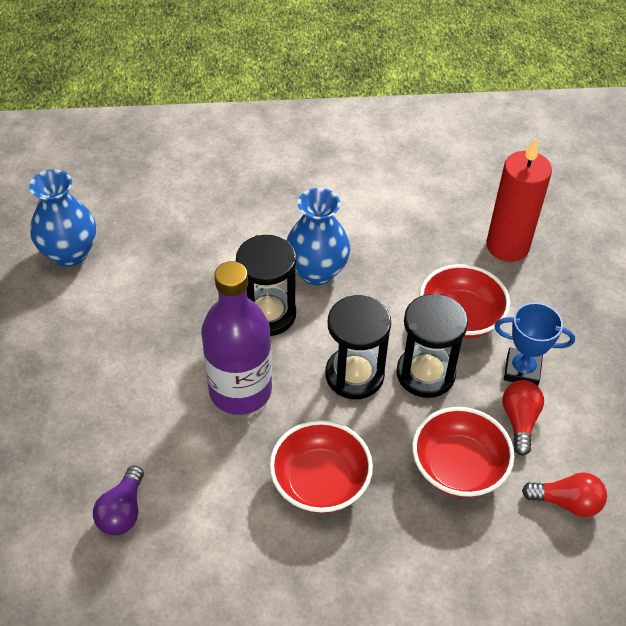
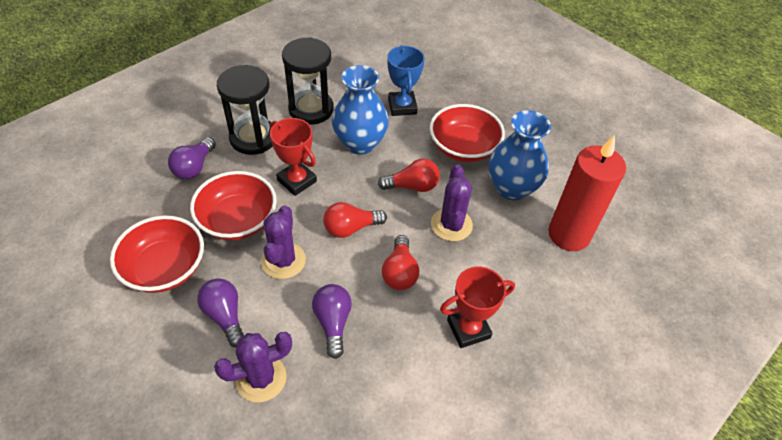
black hourglass: [236,235,296,336] [325,295,391,399] [396,293,468,398] = 3 -> [217,65,273,155] [282,37,334,125] = 2
purple bottle: [201,261,272,415] = 1 -> none = 0
purple cactus: none = 0 -> [214,332,292,402] [261,205,306,279] [431,164,473,241] = 3
purple light bulb: [93,465,144,535] = 1 -> [168,137,216,179] [197,278,244,347] [312,284,352,359] = 3
red light bulb: [502,380,544,456] [522,472,607,517] = 2 -> [323,202,387,238] [378,158,440,192] [382,235,419,290] = 3
red trophy: none = 0 -> [270,118,317,196] [440,267,515,348] = 2

